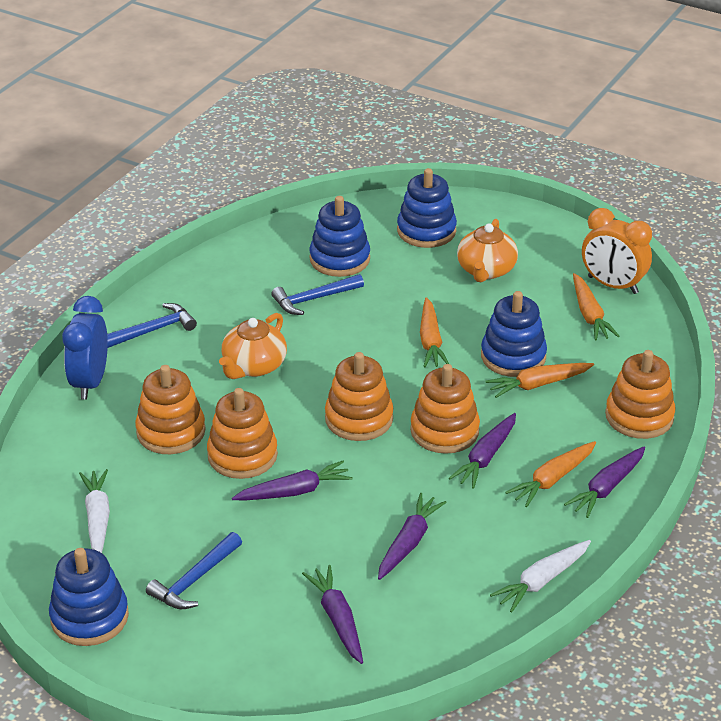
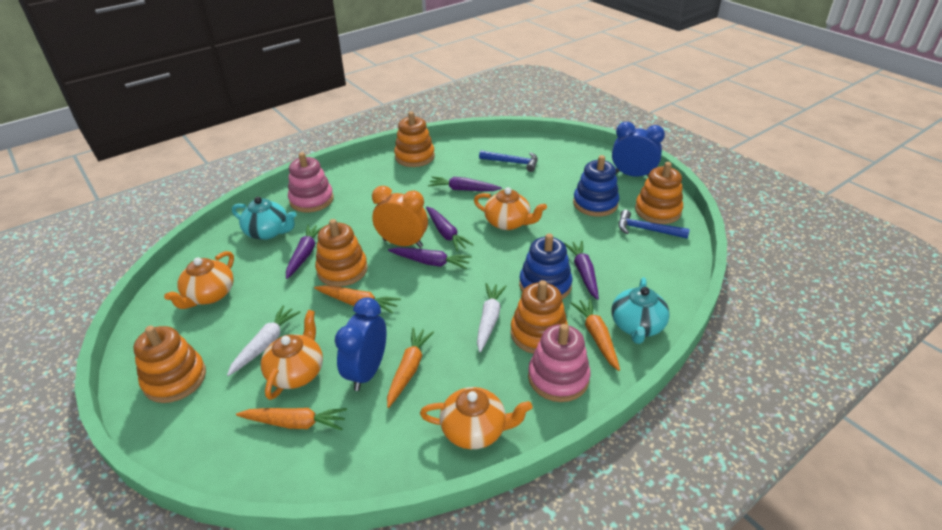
blue clock: [62,296,108,400] = 1 -> [335,297,386,391] [612,122,665,177] = 2
blue hammer: [107,303,197,348] [146,532,242,609] [271,274,364,315] = 3 -> [479,150,538,172] [619,210,690,239] = 2
blue stacking toy: [49,548,129,646] [309,196,370,277] [397,168,457,248] [481,291,547,377] = 4 -> [519,233,572,299] [573,155,619,217] = 2
orange teapot: [219,313,287,379] [457,219,518,282] = 2 -> [164,251,234,309] [261,310,323,400] [420,387,532,449] [474,187,547,230] = 4
pink stacking toy: none = 0 -> [288,152,334,213] [528,324,591,402] = 2
turquoise teapot: none = 0 -> [232,197,296,240] [611,277,670,344] = 2

